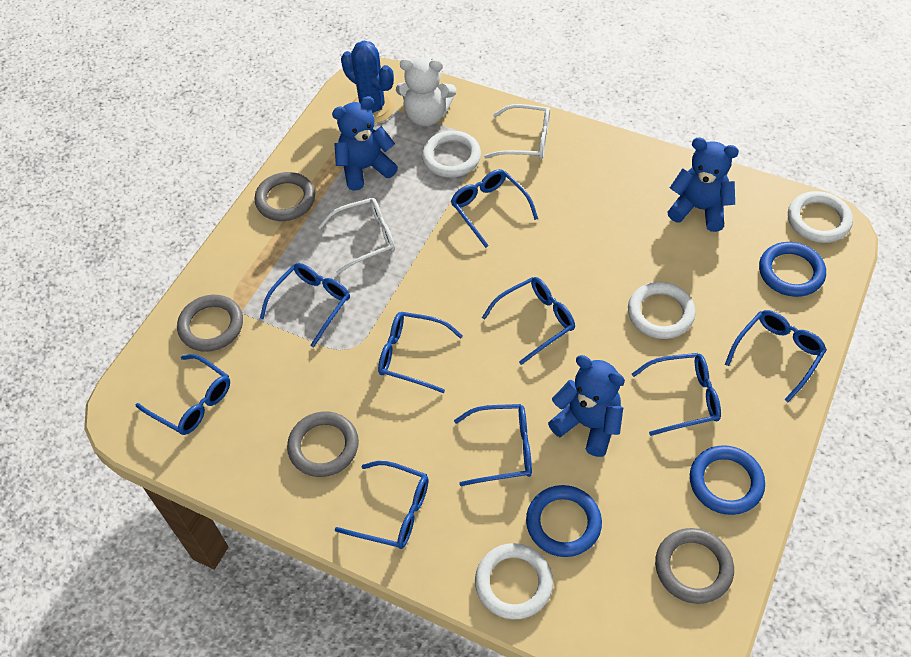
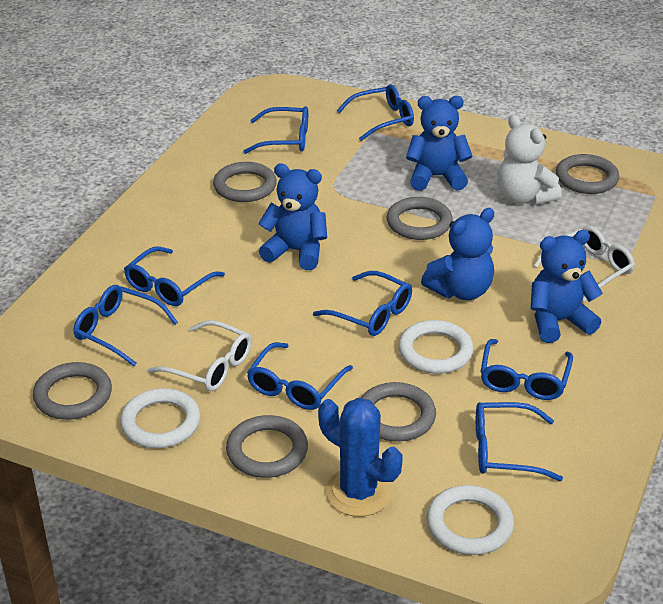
blue glasses: [135,354,230,435] [260,263,350,348] [335,461,429,549] [378,312,463,393] [451,169,538,248] [454,404,532,486] [482,277,575,365] [632,353,721,436] [725,310,827,402] = 9 -> [73,285,178,366] [124,246,225,306] [243,106,308,154] [247,342,353,410] [313,271,412,336] [337,85,414,141] [476,402,563,481] [480,339,573,400] = 8
blue ring: [526,485,602,557] [690,445,765,515] [759,242,826,297] = 3 -> none = 0
blue teddy bear: [332,96,398,191] [548,355,625,457] [668,137,739,232] = 3 -> [258,163,327,270] [406,96,472,191] [421,208,494,300] [531,230,603,343] = 4
grey ring: [177,295,243,352] [254,172,315,221] [287,412,359,477] [655,528,734,604] = 4 -> [33,362,112,420] [213,162,277,202] [226,415,308,478] [361,382,436,442] [387,197,453,240] [556,154,619,194] = 6
white ring: [422,131,481,178] [475,543,553,620] [628,282,695,339] [788,191,853,243] = 4 -> [120,388,200,448] [398,320,474,374] [427,485,514,555] = 3

